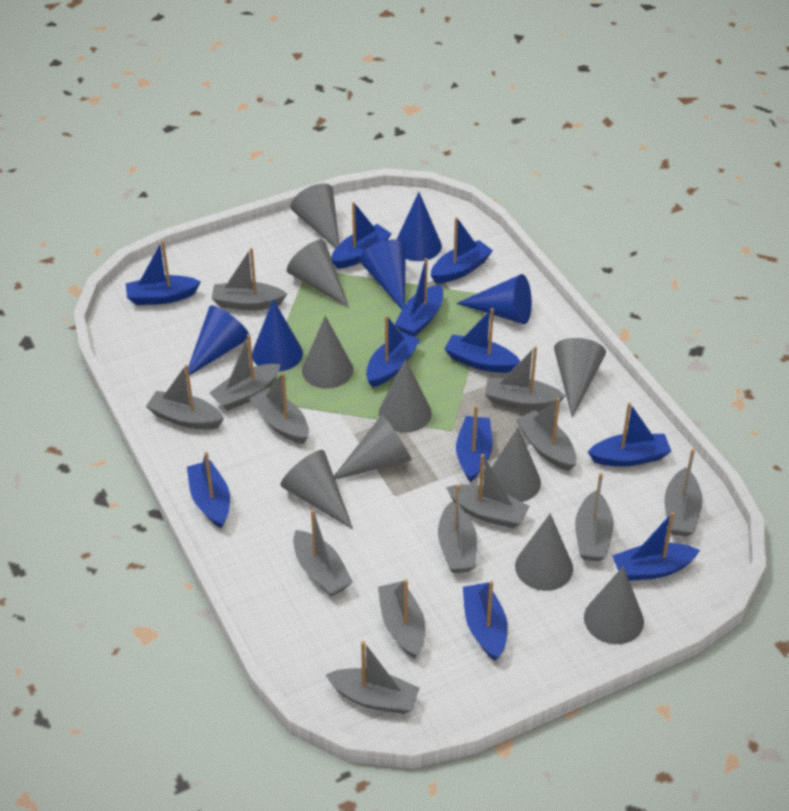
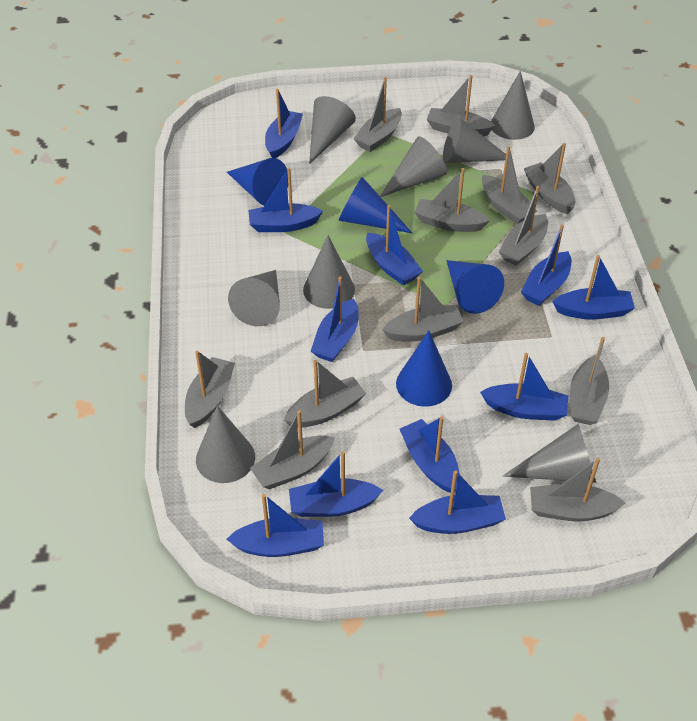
blue cone: [188,305,249,376] [252,299,303,372] [359,239,406,309] [396,192,442,261] [456,274,532,324] = 5 -> [227,158,288,206] [339,177,412,233] [396,330,452,407] [446,260,504,314] = 4
grey boat: [146,365,224,429] [209,334,281,411] [212,248,287,310] [249,372,309,444] [293,510,353,596] [326,641,420,714] [378,579,425,659] [438,484,477,573] [446,454,530,528] [485,346,565,410] [516,398,576,471] [575,473,614,561] [665,449,702,536] = 13 -> [185,351,235,428] [250,410,335,489] [284,360,366,428] [353,77,402,152] [382,277,464,341] [415,168,490,232] [426,75,495,136] [482,146,537,224] [499,186,548,266] [524,143,575,214] [530,458,626,522] [570,337,609,425] = 12
grey cone: [281,450,353,529] [287,240,349,308] [290,184,339,248] [302,316,353,389] [334,415,412,480] [379,358,432,433] [491,428,541,502] [515,513,573,591] [554,338,606,417] [584,566,644,644] = 10 -> [196,406,255,483] [228,270,280,326] [303,235,355,309] [309,96,356,164] [380,136,447,197] [443,118,506,163] [491,71,535,140] [503,424,596,483] = 8

